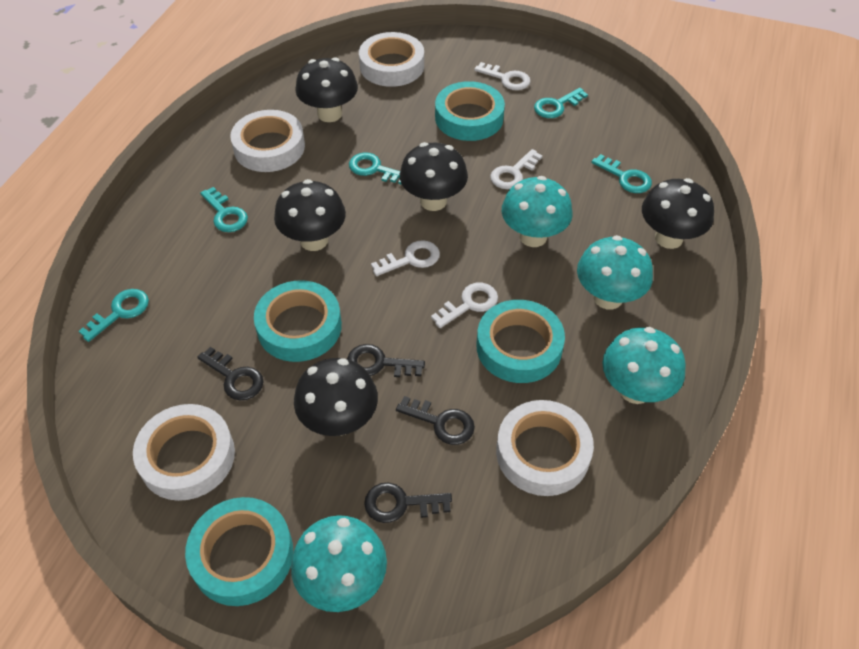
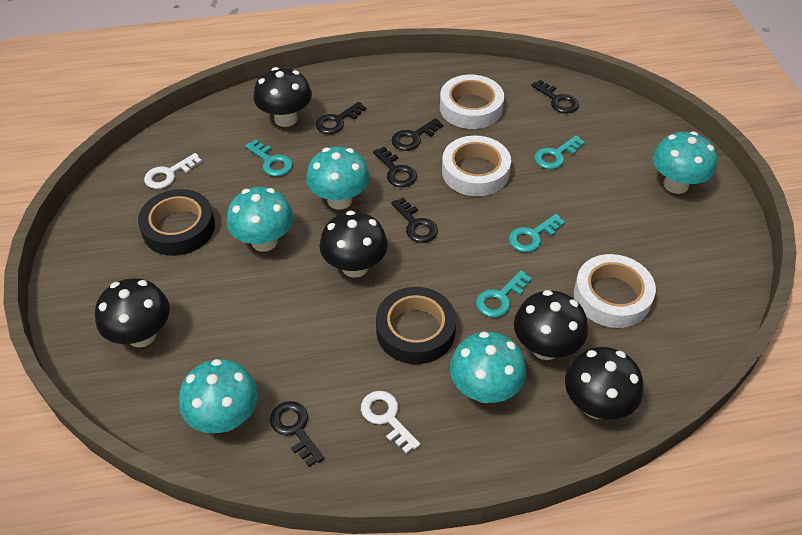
black key: [197,347,263,400] [347,344,425,377] [364,483,452,523] [396,396,475,445] = 4 -> [270,401,324,467] [315,102,366,134] [373,147,417,187] [391,198,438,243] [392,118,443,151] [531,80,579,114] = 6
black tape: none = 0 -> [138,189,215,256] [376,287,456,364] = 2
turquoise key: [79,289,149,342] [200,187,248,232] [349,153,402,185] [534,88,588,118] [591,154,652,193] = 5 -> [245,139,293,176] [476,270,532,318] [509,214,565,252] [534,135,585,169] = 4
turquoise mushroom: [291,515,387,612] [502,176,573,247] [577,235,653,309] [602,327,686,404] = 4 -> [179,359,258,433] [227,187,293,252] [306,147,370,209] [450,332,526,403] [653,131,717,194] = 5
turquoise tape: [185,497,293,606] [254,280,342,362] [435,81,505,141] [476,300,565,383] = 4 -> none = 0
white key: [371,240,440,276] [431,283,498,328] [474,62,531,90] [490,149,542,189] = 4 -> [144,153,202,189] [361,391,420,454] = 2
white tape: [133,404,235,501] [230,110,305,172] [359,32,424,87] [496,400,594,496] = 4 -> [440,75,504,129] [442,136,511,196] [574,254,656,328] = 3

